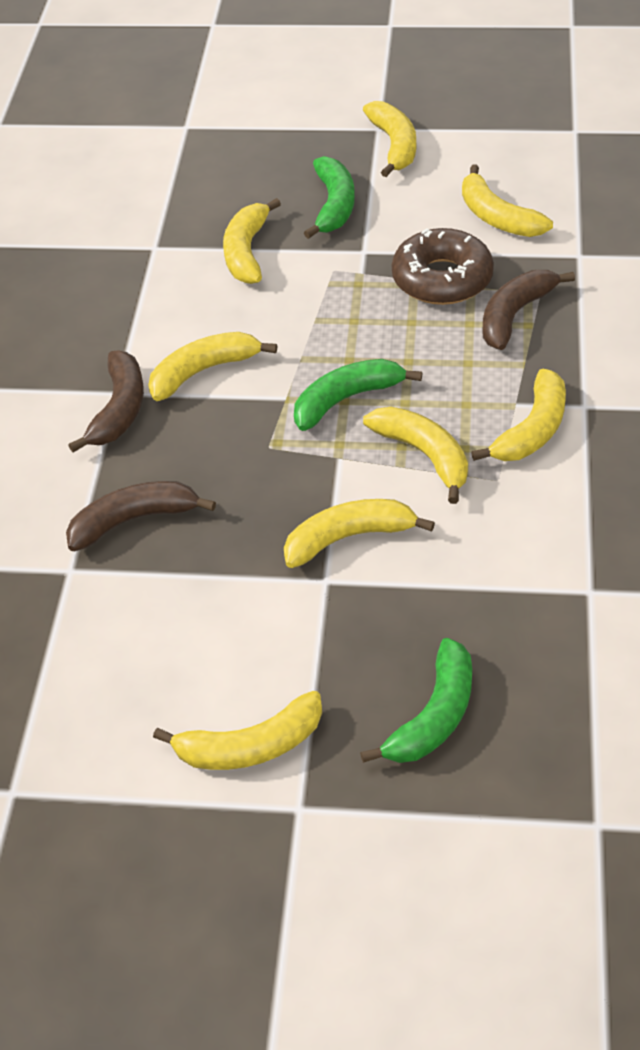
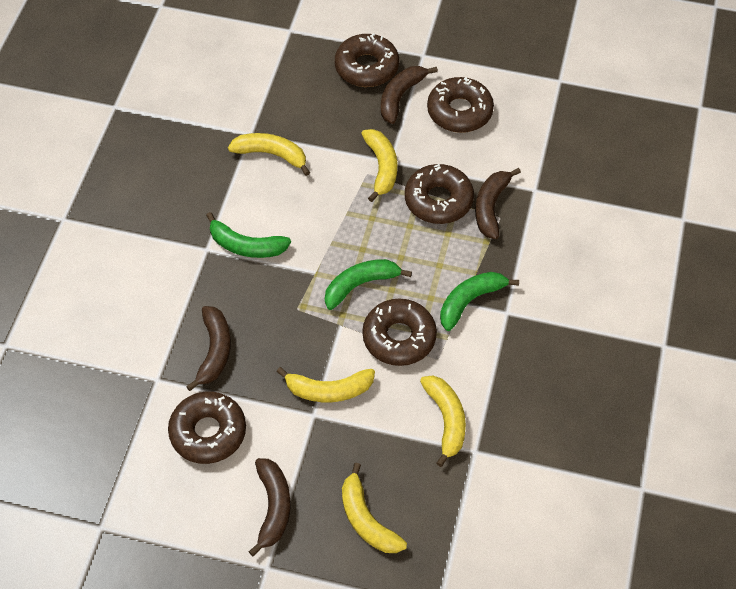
brown banana: [66,481,216,551] [68,350,144,452] [483,270,575,350] = 3 -> [186,306,231,391] [249,458,291,556] [381,66,438,124] [475,168,521,239] = 4
brown donut: [392,228,494,305] = 1 -> [168,391,246,464] [335,33,399,87] [362,298,437,366] [405,164,474,224] [427,77,494,133] = 5
yellow banana: [148,332,277,401] [153,691,322,770] [223,198,281,284] [284,499,435,568] [363,101,416,177] [363,407,468,504] [462,164,553,237] [471,369,566,461] = 8 -> [228,133,310,176] [276,367,375,402] [342,463,407,553] [361,129,397,202] [420,376,466,467] = 5

